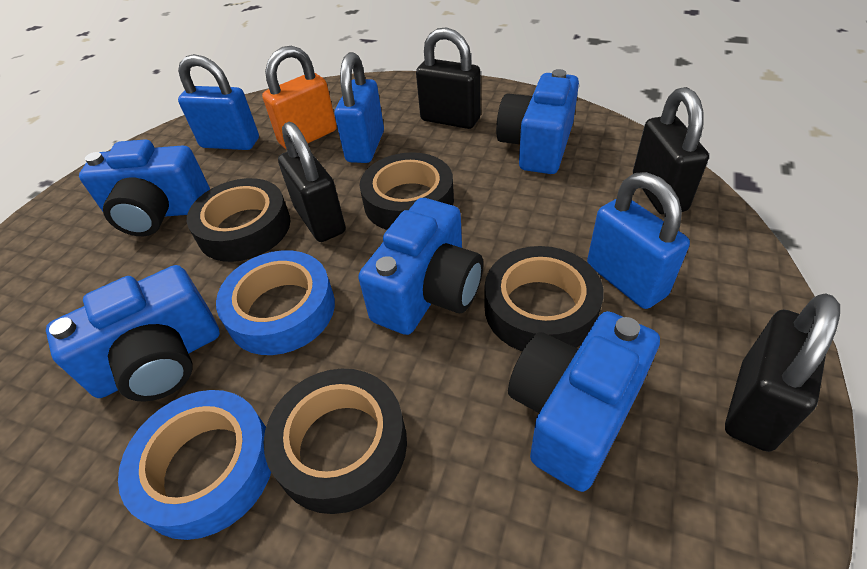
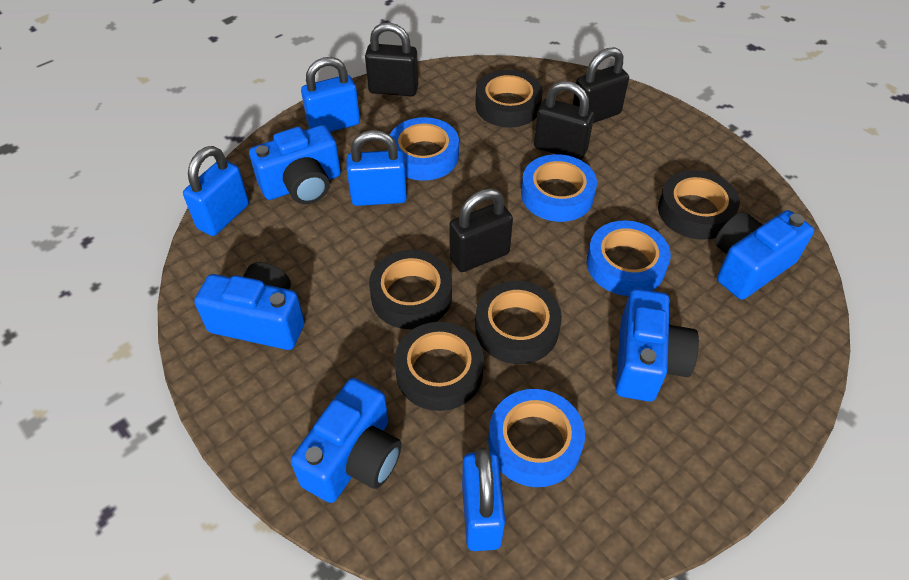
black tape: [187,178,291,262] [263,369,407,514] [360,152,454,230] [485,246,604,351] = 4 -> [369,250,452,329] [394,322,484,411] [475,70,543,128] [475,281,562,364] [658,170,740,240] = 5
blue padlock: [178,54,259,150] [334,52,384,163] [587,172,690,309] = 3 -> [183,146,249,236] [301,57,360,132] [346,130,407,206] [462,447,505,551] = 4
blue tape: [118,390,271,540] [216,250,335,355] = 2 -> [390,117,459,181] [488,389,585,487] [521,154,597,222] [587,220,671,296] = 4
orange padlock: [262,46,337,150] = 1 -> none = 0

